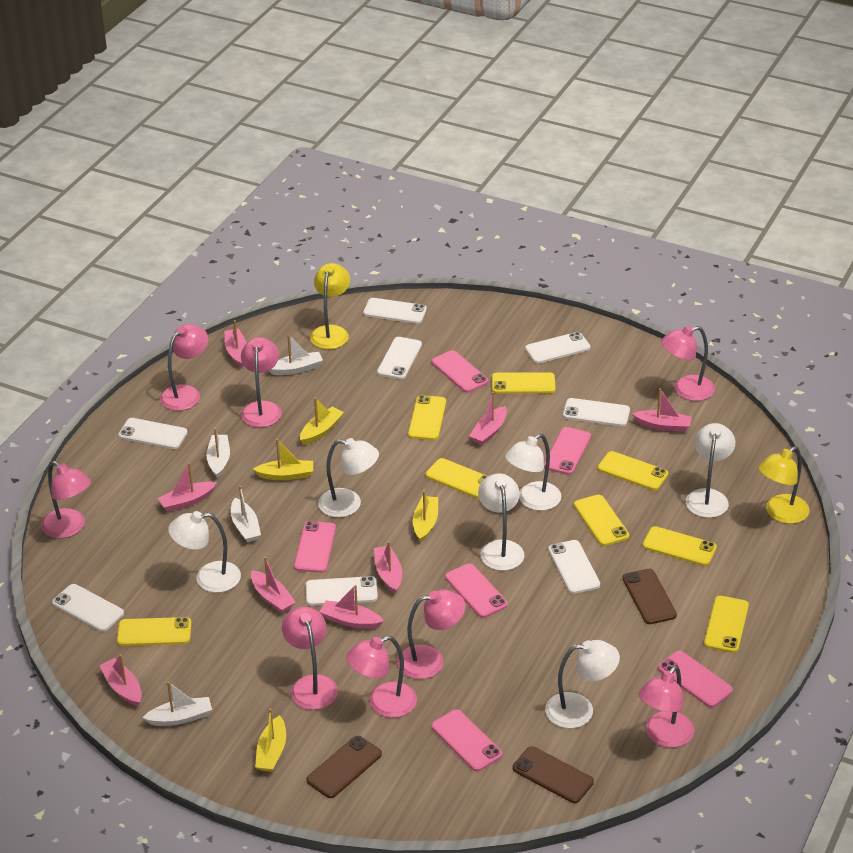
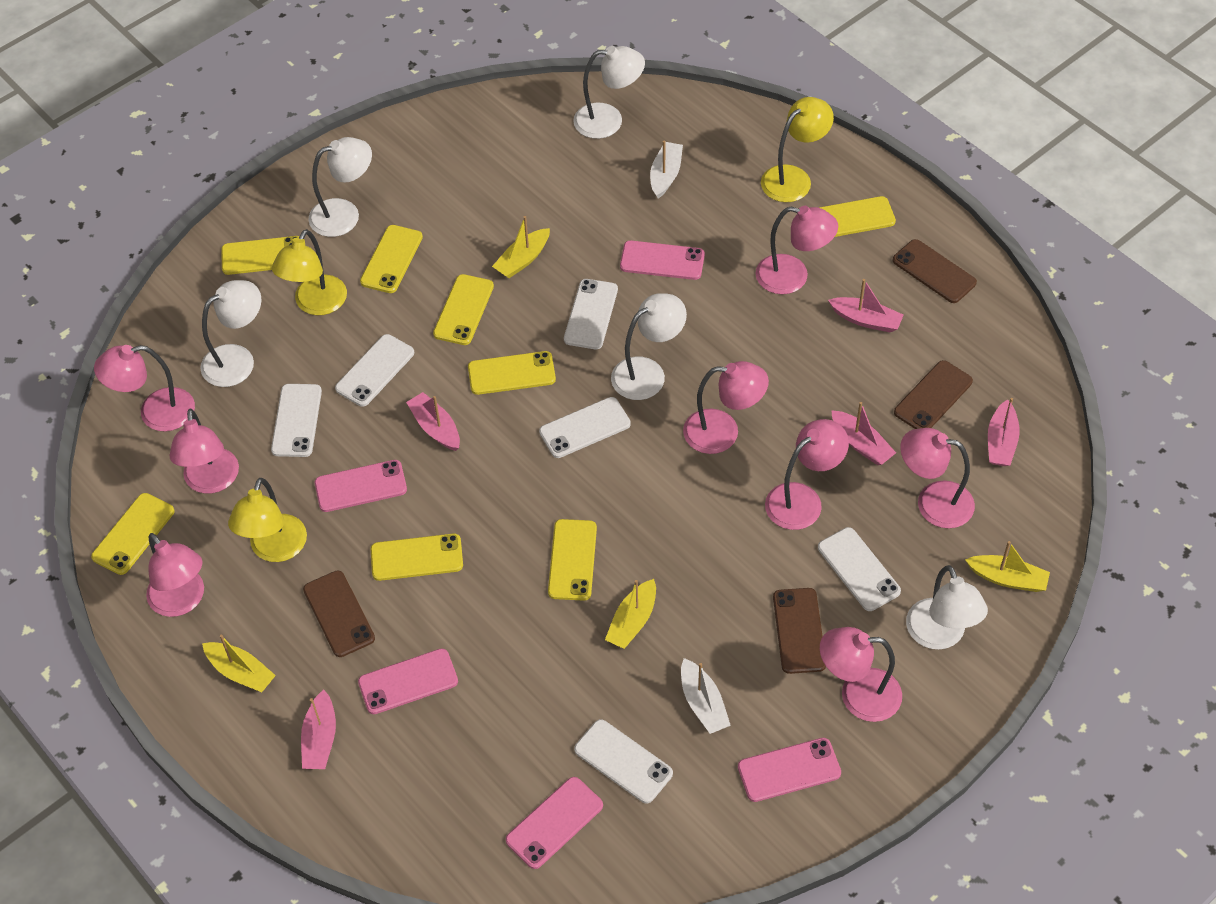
brown phone: [307,736,382,798] [513,746,594,803] [622,569,677,624] = 3 -> [303,571,375,657] [773,588,826,674] [893,239,977,303] [894,360,973,429] = 4
pink boat: [99,654,142,706] [158,462,217,512] [224,320,247,368] [251,557,296,613] [320,585,384,629] [374,541,402,593] [469,392,507,445] [632,388,692,432] = 8 -> [301,690,336,769] [406,392,460,451] [828,279,904,332] [831,402,896,465] [988,398,1020,466] = 5
pink phone: [294,521,336,573] [431,709,502,771] [432,350,488,393] [445,563,508,618] [544,427,591,475] [658,651,733,708] = 6 -> [315,460,407,512] [358,648,458,714] [506,777,603,869] [620,240,705,280] [738,738,841,802] = 5
white boat: [142,681,212,726] [206,428,230,478] [231,486,261,542] [269,334,323,375] = 4 -> [650,140,683,198] [681,658,731,734] = 2
white lamp: [168,511,241,593] [318,438,379,517] [478,473,524,571] [505,434,561,511] [545,640,620,728] [686,423,735,518] = 6 -> [200,280,261,387] [308,137,372,237] [573,46,645,139] [611,293,687,400] [906,565,988,650] = 5
white phone: [52,584,124,632] [118,418,188,449] [306,576,378,606] [363,298,427,324] [377,337,422,380] [525,332,591,364] [548,540,600,594] [563,398,630,427] = 8 -> [271,384,322,457] [335,334,414,407] [539,397,631,458] [564,279,618,349] [574,719,673,803] [818,527,901,611] = 6
yellow lamp: [310,263,350,349] [758,446,810,524] = 2 -> [228,478,307,562] [272,229,347,315] [761,97,834,202] = 3

